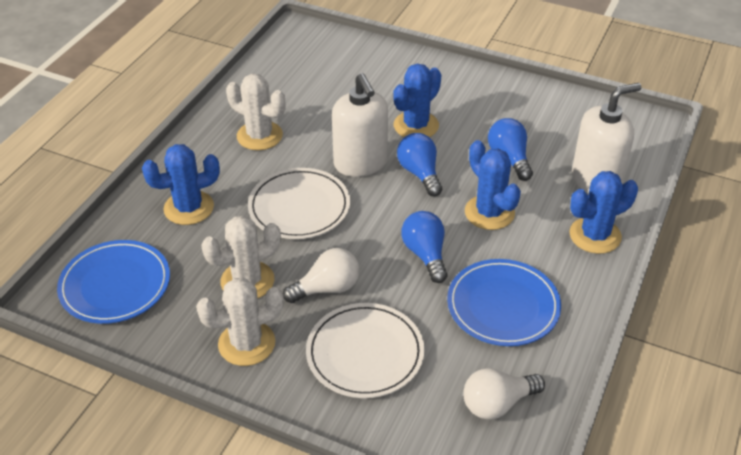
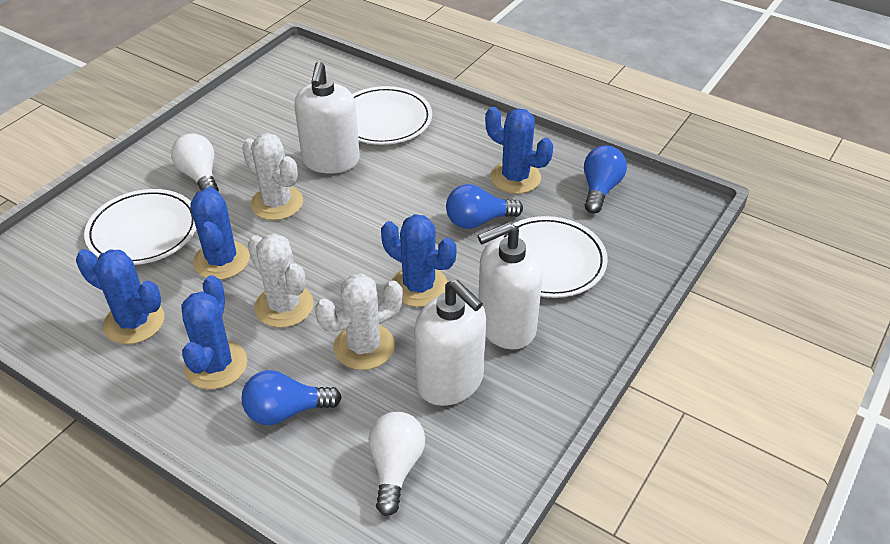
blue cactus: [142,144,220,225] [393,64,441,137] [465,140,521,230] [569,171,638,254] = 4 -> [76,249,164,344] [181,275,247,389] [190,187,250,280] [381,214,456,307] [485,107,553,194] = 5
blue plate: [57,240,170,324] [447,259,561,346] = 2 -> none = 0
white plate: [248,168,350,239] [306,303,424,398] = 2 -> [84,189,196,265] [352,86,432,145] [498,216,608,298] = 3
white soap dispenser: [332,73,388,177] [572,83,641,194] = 2 -> [294,61,360,174] [414,280,486,406] [478,222,543,349] = 3

